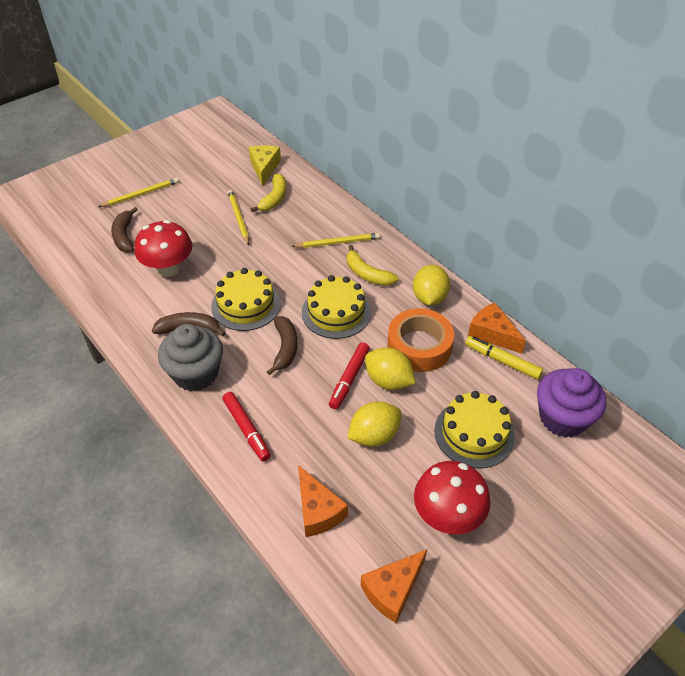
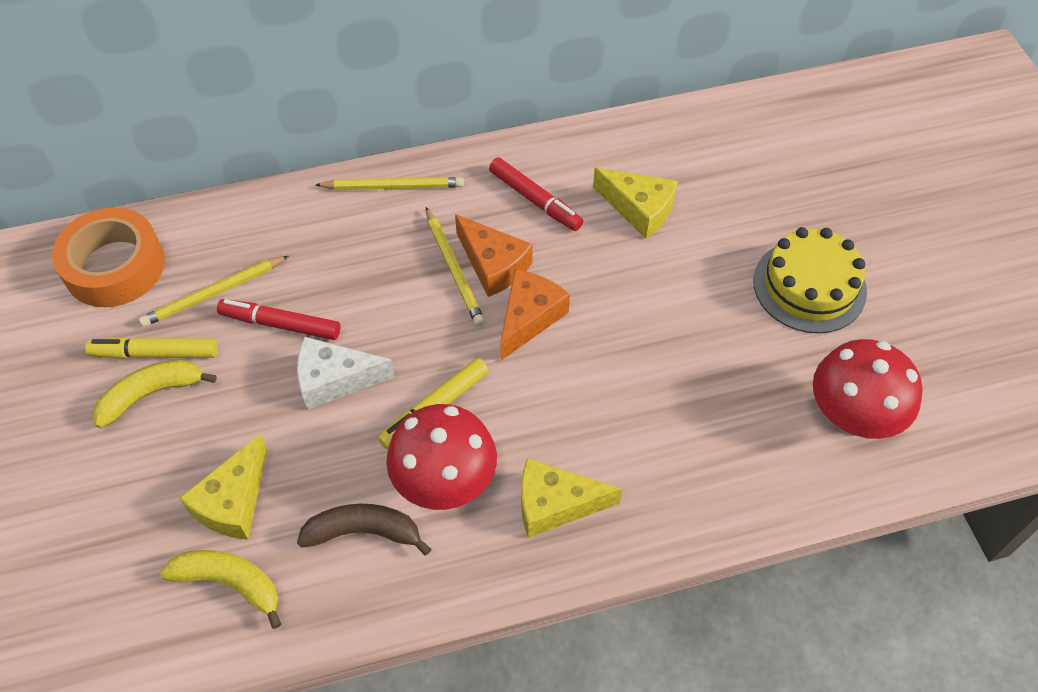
brown banana: [111,207,138,252] [152,312,225,336] [267,316,298,375] = 3 -> [297,504,431,555] = 1
grey cupcake: [158,324,223,392] = 1 -> none = 0
orange cheese: [298,465,348,537] [361,549,427,623] [468,302,526,354] = 3 -> [455,214,533,297] [500,269,570,360] = 2
purple cupcake: [537,368,606,438] = 1 -> none = 0
white cheese: none = 0 -> [297,337,395,410] = 1
yellow cake: [211,268,281,331] [302,275,371,339] [434,391,515,468] = 3 -> [753,227,867,333] = 1
yellow cheese: [249,146,281,186] = 1 -> [179,434,267,540] [521,458,622,538] [593,168,678,239] = 3
yellow lemon: [347,401,402,447] [365,348,416,390] [413,265,450,306] = 3 -> none = 0
yellow marker: [465,336,543,379] = 1 -> [85,337,218,359] [378,358,489,449] = 2

